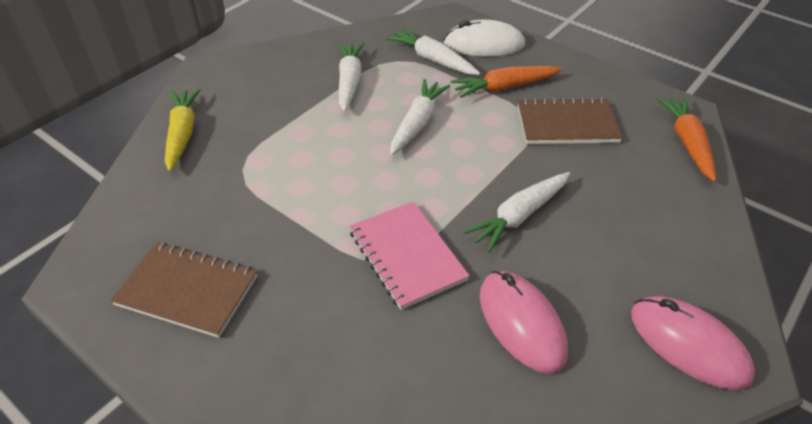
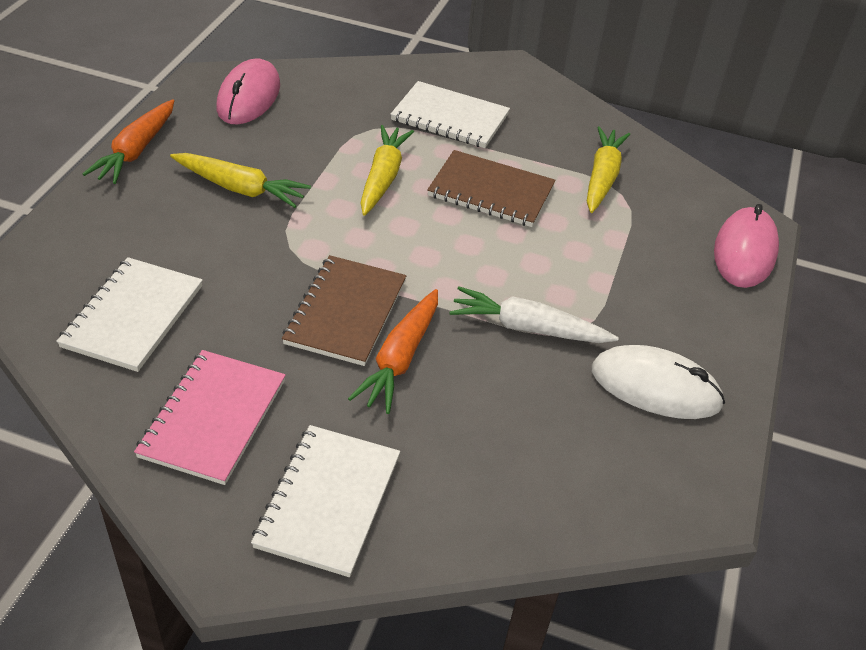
white carrot: [338,43,364,112] [386,27,480,75] [390,79,450,156] [463,172,570,253] = 4 -> [449,287,619,343] = 1
white notebook: none = 0 -> [56,257,203,372] [251,425,400,577] [390,81,510,148] = 3
yellow carrot: [165,88,201,172] = 1 -> [170,153,311,208] [360,125,414,216] [587,126,630,213] = 3

